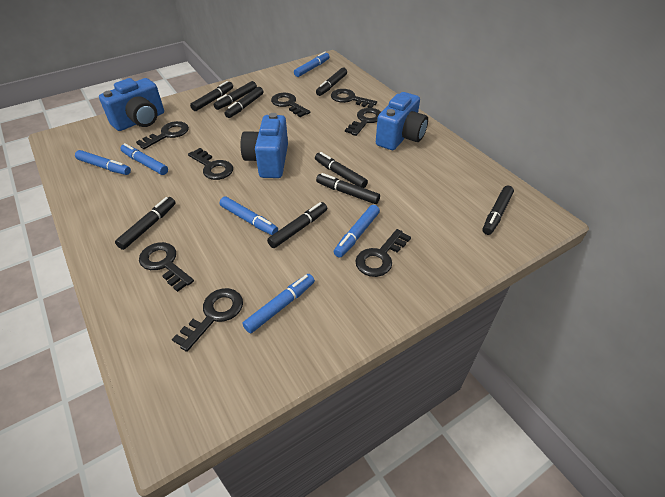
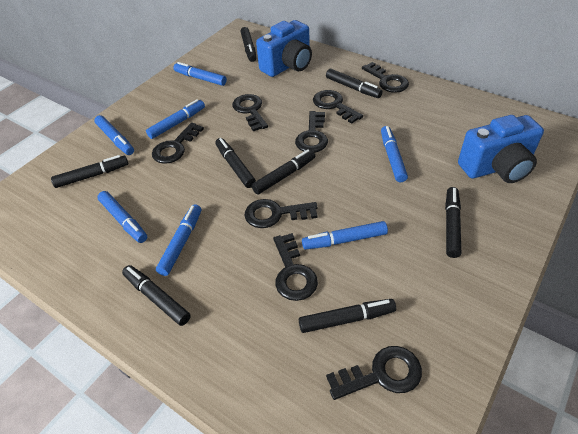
black marker: [115,197,175,250] [190,81,233,111] [213,81,257,110] [225,87,264,118] [267,202,327,248] [315,152,368,188] [316,68,347,96] [316,173,380,204] [483,186,514,235] = 9 -> [51,155,128,188] [122,265,191,326] [216,138,256,188] [241,27,256,62] [251,149,315,194] [299,299,396,333] [326,69,382,98] [445,187,461,258] = 8
blue camera: [99,78,164,131] [241,113,288,178] [376,92,428,150] = 3 -> [256,20,312,77] [458,115,544,183] = 2
blue marker: [75,150,131,175] [120,143,168,175] [220,197,278,235] [242,274,315,334] [294,52,330,77] [334,205,380,258] = 6 -> [94,115,134,155] [97,191,147,243] [146,99,205,139] [156,204,201,276] [173,62,227,86] [302,221,388,250] [381,126,408,182] = 7

